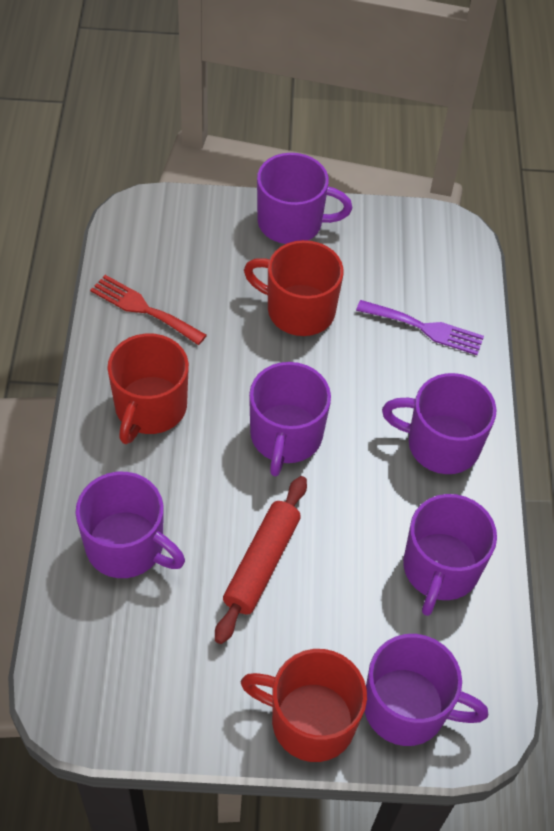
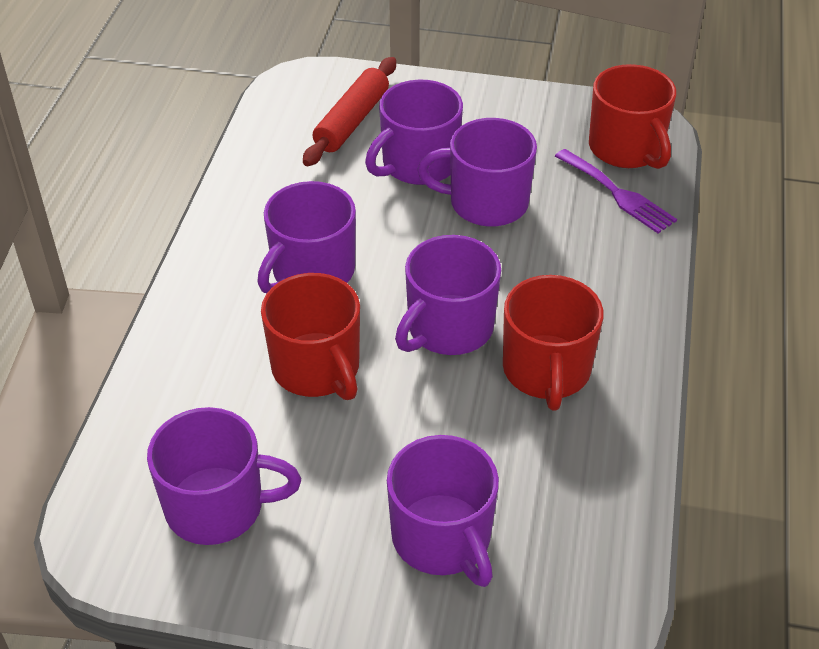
red fork: [90,275,207,345] = 1 -> none = 0

